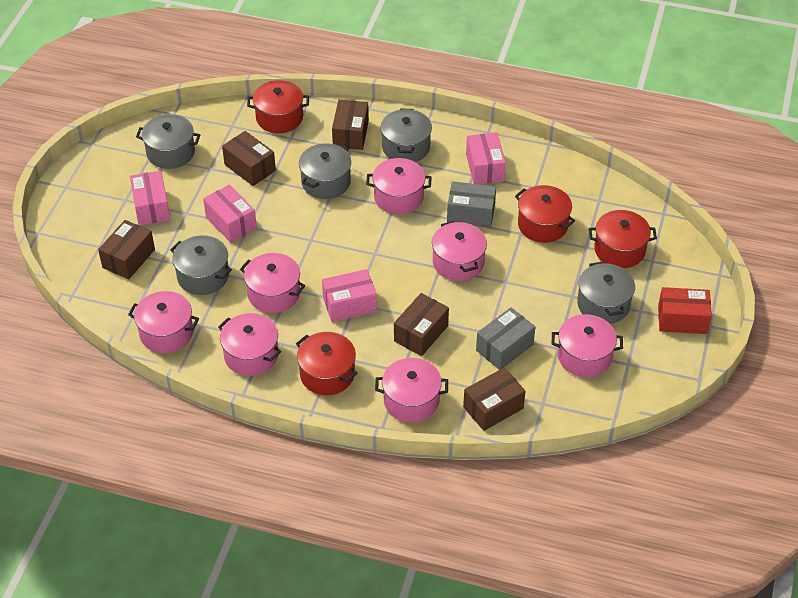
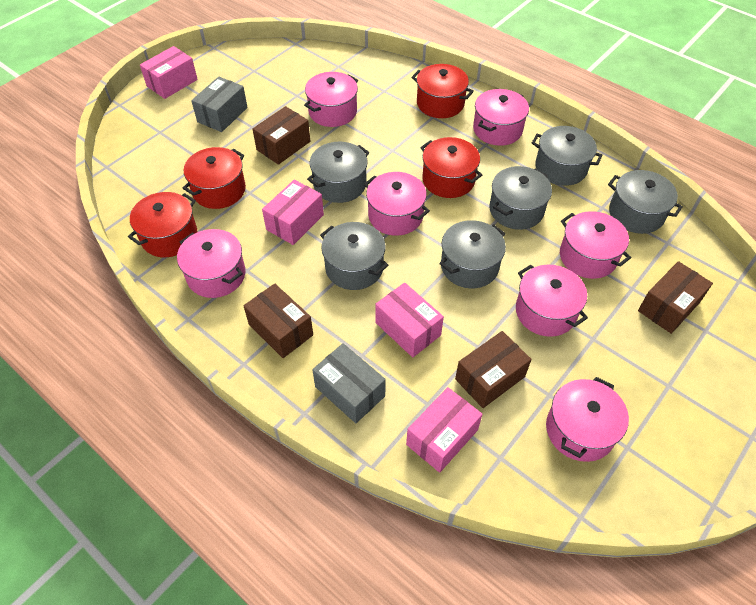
brown box: [98,220,155,279] [222,131,276,186] [332,100,369,150] [394,293,449,356] [463,367,526,431] = 5 -> [243,283,313,358] [253,106,310,165] [455,331,532,408] [638,261,713,334] = 4
grey pot: [136,114,200,169] [170,235,232,295] [299,143,351,199] [380,109,432,162] [577,262,635,324] = 5 -> [307,142,370,203] [320,222,388,290] [439,220,506,288] [489,166,552,230] [532,126,603,186] [608,170,683,234] = 6
red box: [658,287,712,334] = 1 -> none = 0

